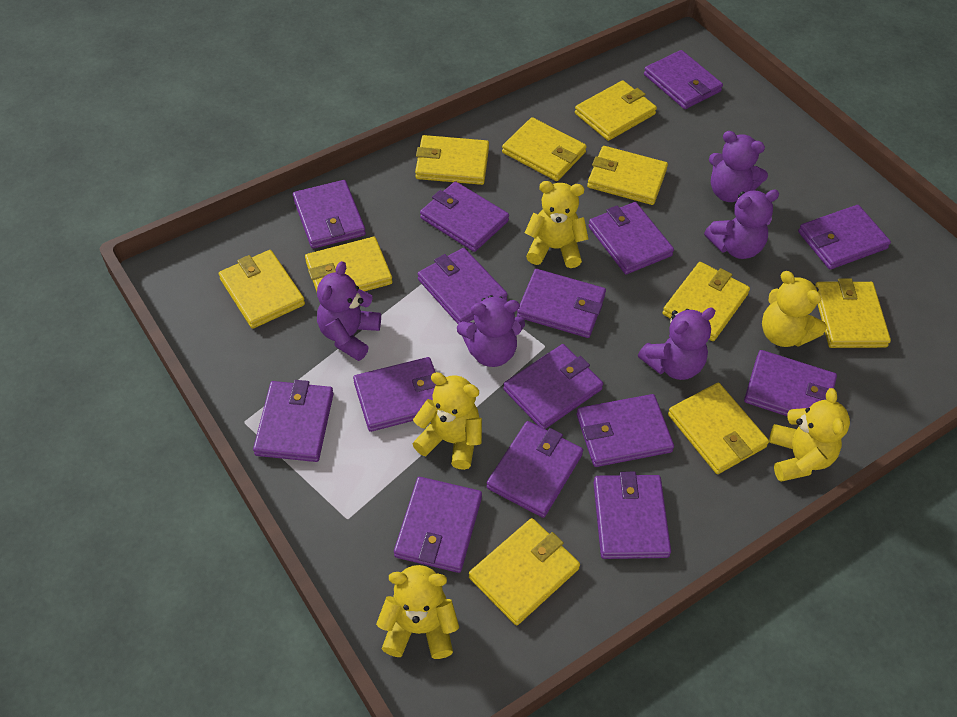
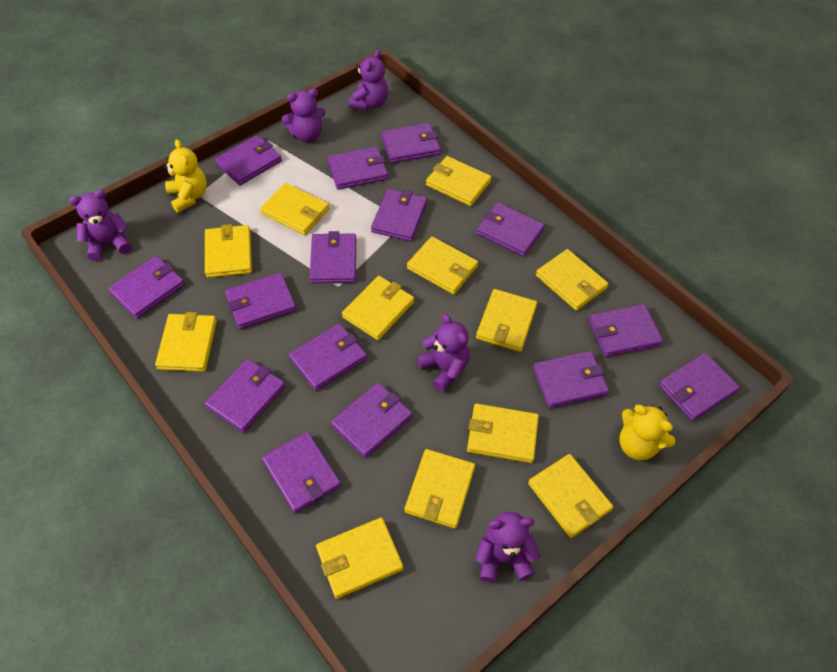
yellow teddy bear: [376,565,459,659] [413,372,482,470] [525,181,588,268] [762,271,827,347] [769,388,850,482] = 5 -> [164,139,207,213] [619,405,676,460] = 2
yellow wallet: [219,250,305,329] [305,237,393,291] [415,135,489,185] [469,518,580,625] [502,117,587,181] [575,80,657,141] [587,146,668,205] [662,262,750,341] [668,383,769,474] [815,278,891,348] = 10 -> [155,312,217,372] [205,224,252,278] [260,183,329,235] [316,517,403,599] [342,276,414,340] [405,449,475,529] [407,236,478,295] [426,156,492,206] [467,404,539,463] [476,289,537,352] [528,454,613,538] [536,249,609,311] = 12

